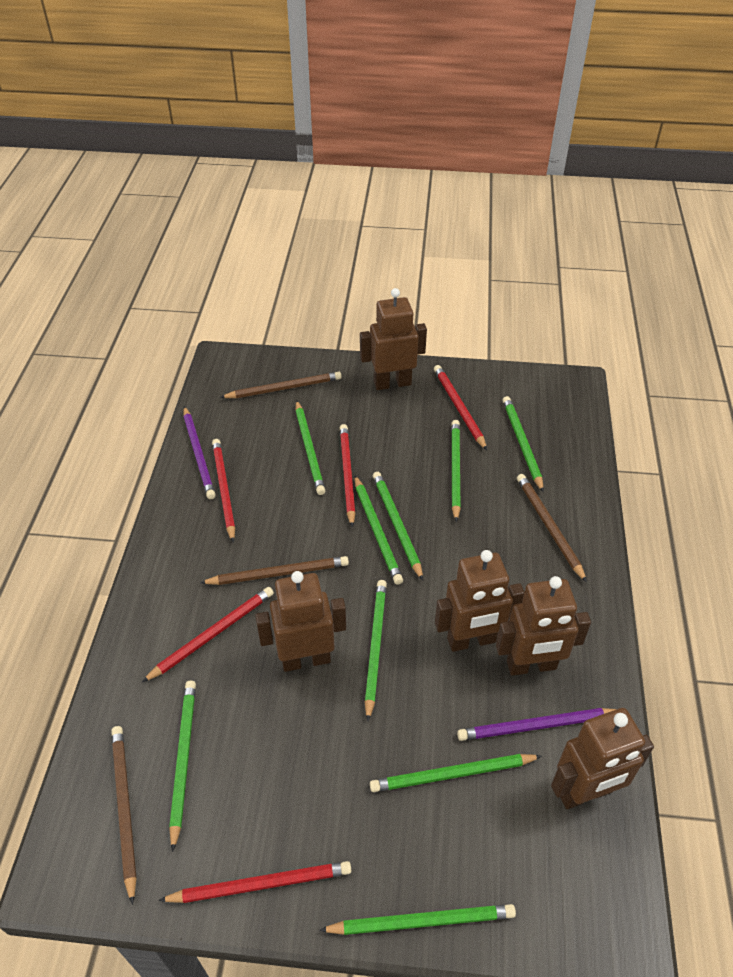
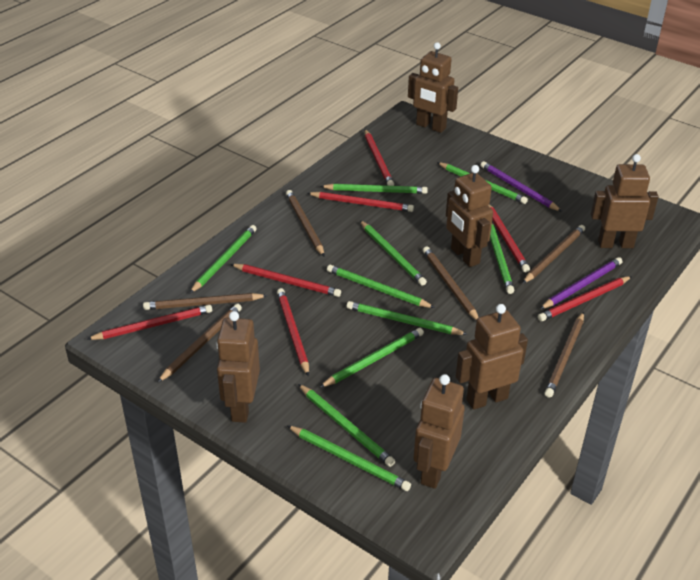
brown pencil: [111,726,137,905] [200,556,349,585] [220,372,342,398] [517,474,587,582] = 4 -> [143,293,268,310] [157,303,242,383] [286,190,325,257] [423,246,479,321] [522,225,585,284] [545,312,584,398] = 6
brown robot: [255,571,346,672] [360,288,427,390] [435,550,524,652] [496,576,591,676] [551,708,654,809] = 5 -> [216,311,260,423] [408,42,458,133] [413,374,465,489] [446,165,493,267] [456,304,528,410] [591,154,658,248] = 6
green pencil: [169,681,196,852] [295,400,325,495] [319,904,516,935] [355,476,403,585] [365,580,387,721] [370,754,542,792] [373,472,423,581] [451,420,461,522] [503,396,544,492] = 9 -> [190,225,257,293] [287,425,411,491] [298,384,395,467] [319,328,424,388] [320,184,428,194] [327,265,435,308] [347,301,468,335] [360,220,427,286] [437,162,528,204] [490,224,515,294] = 10
red pencil: [142,587,274,682] [158,861,351,903] [212,439,235,543] [340,424,356,528] [434,365,487,450] = 5 -> [86,305,212,340] [230,264,341,297] [277,288,309,376] [307,192,414,212] [365,129,394,186] [488,204,530,272] [538,276,632,321] = 7

